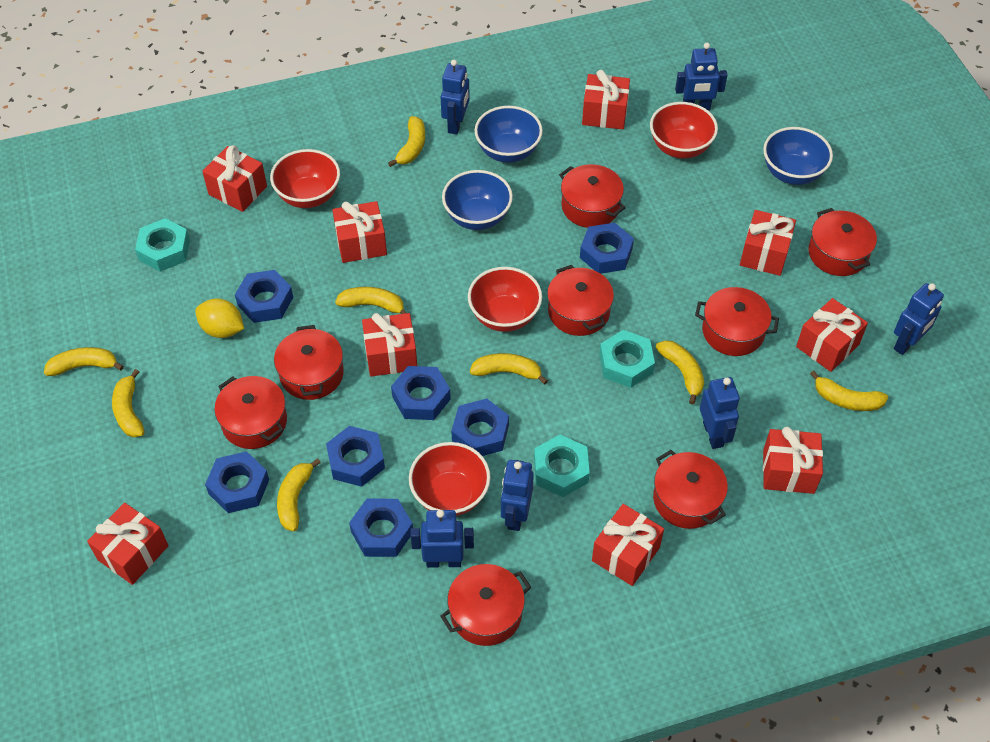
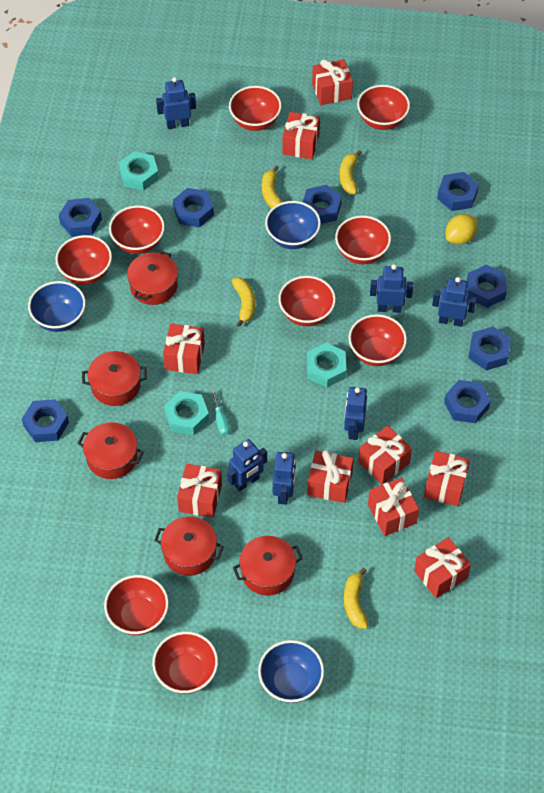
blue nut: [205,451,269,513] [235,270,293,323] [326,426,385,487] [349,498,413,557] [391,366,451,420] [451,399,509,456] [580,223,634,274] = 7 -> [22,399,69,442] [59,198,102,237] [173,188,214,227] [303,185,342,224] [437,172,479,211] [444,380,491,423] [467,265,507,308] [468,327,511,370] = 8
red bowl: [270,149,340,208] [409,442,491,516] [468,267,542,332] [650,102,718,159] = 4 -> [55,235,112,285] [104,575,169,635] [109,205,165,254] [152,631,218,694] [229,86,282,131] [278,276,336,326] [335,215,391,264] [349,314,407,366] [357,85,410,130] = 9
red pot: [215,376,287,449] [274,325,344,400] [440,564,531,646] [547,265,614,336] [559,164,626,228] [653,450,728,529] [695,287,779,356] [808,208,877,276] = 8 -> [77,422,144,479] [82,351,147,406] [127,250,178,305] [154,516,224,576] [233,536,303,596] = 5
turquoise screwdriver: none = 0 -> [211,390,230,435] = 1
yellow banana: [44,347,124,376] [112,369,145,437] [277,459,321,531] [335,287,407,314] [388,116,425,167] [470,353,548,385] [656,340,704,404] [810,371,888,411] = 8 -> [232,278,255,327] [262,165,282,209] [339,150,362,194] [344,568,368,629] = 4

